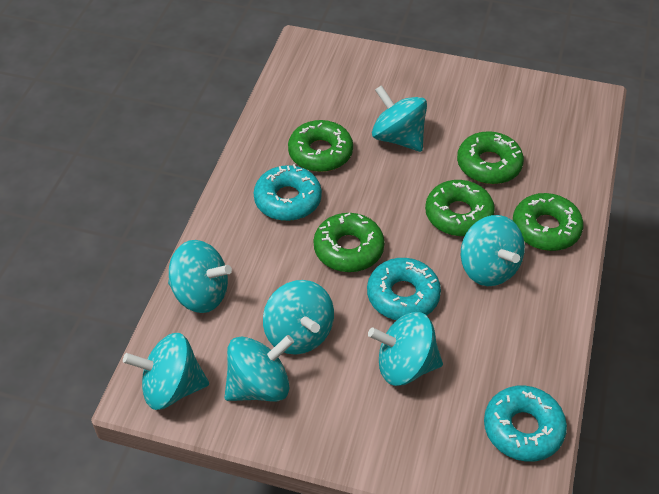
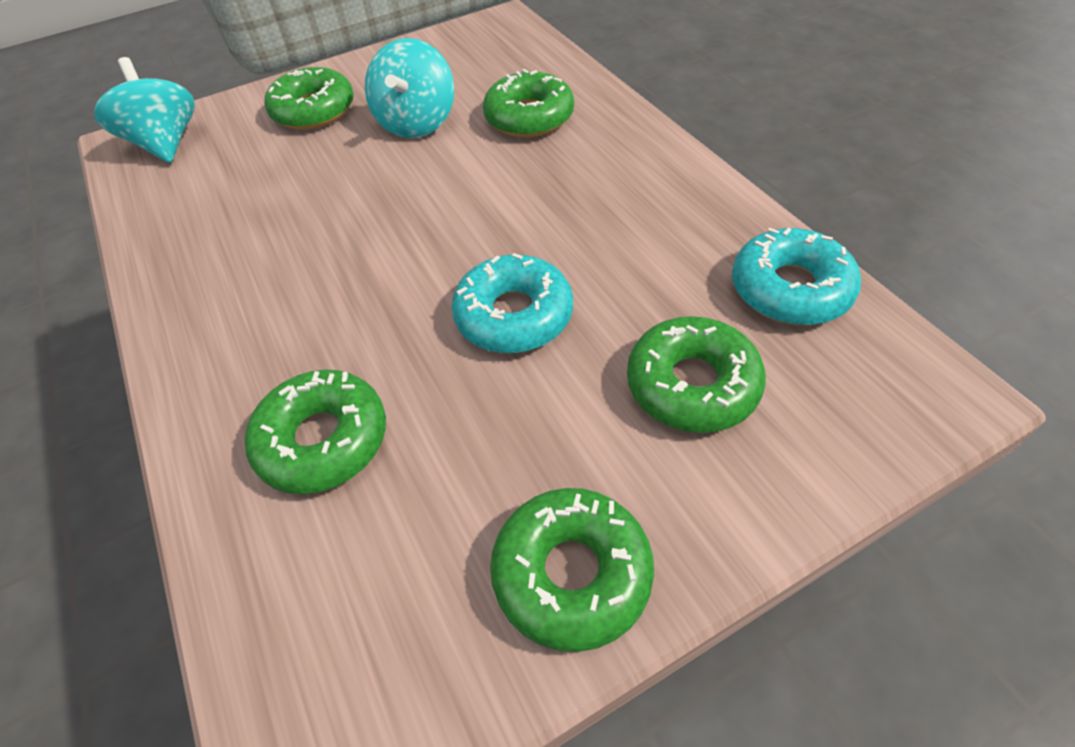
turquoise donut: [254,164,322,221] [367,258,441,320] [484,386,567,462] = 3 -> [451,253,573,353] [732,228,861,325] = 2
turquoise spinning top: [123,333,209,410] [168,240,232,313] [225,335,294,402] [263,280,334,355] [368,312,443,386] [372,85,427,152] [461,215,525,286] = 7 -> [94,57,195,163] [365,38,454,138] = 2

